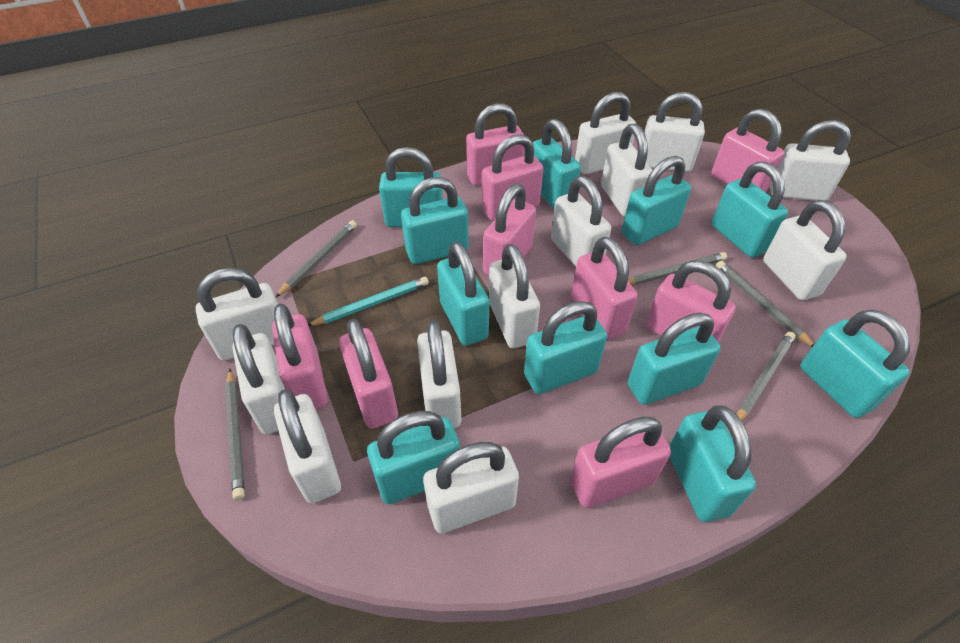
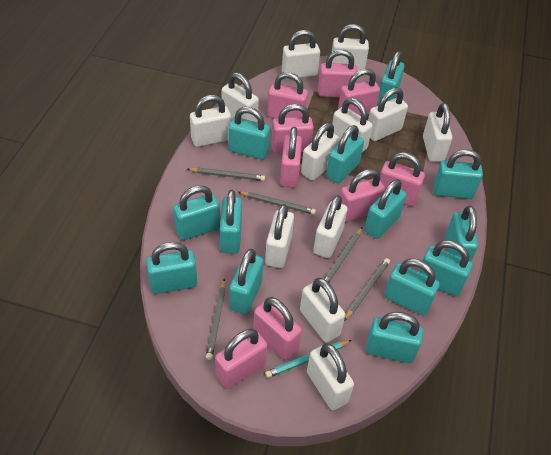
turquoise padlock: [367,411,460,504] [379,147,443,227] [401,177,469,264] [437,242,489,346] [524,301,607,394] [533,119,581,209] [622,156,691,245] [628,312,721,405] [669,405,756,522] [712,162,788,258] [800,309,910,418] = 11 -> [146,242,197,294] [173,185,220,240] [220,190,242,254] [228,107,270,160] [229,249,263,314] [326,125,364,184] [364,179,407,239] [366,312,423,363] [377,51,405,105] [384,259,440,316] [419,240,472,296] [433,149,483,199] [445,206,478,261] = 13

